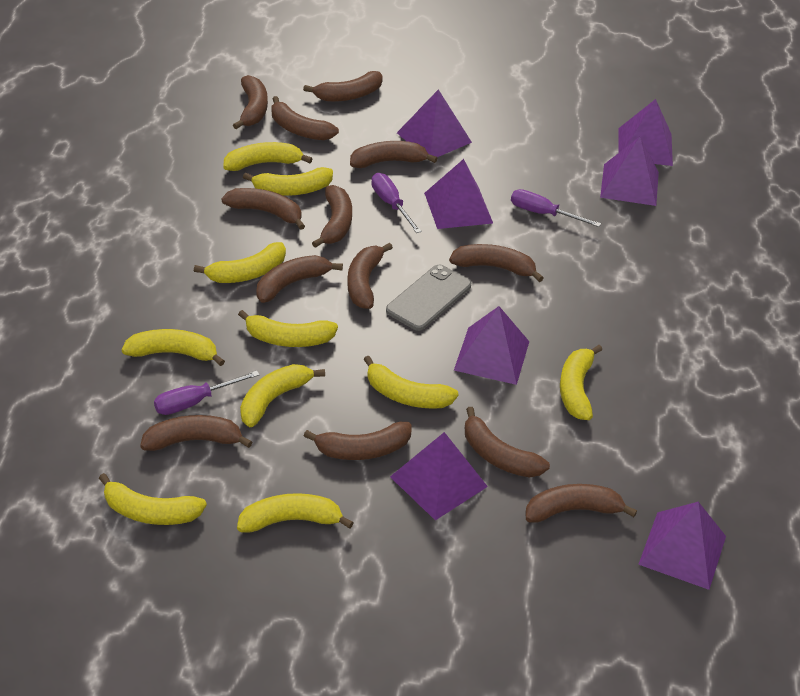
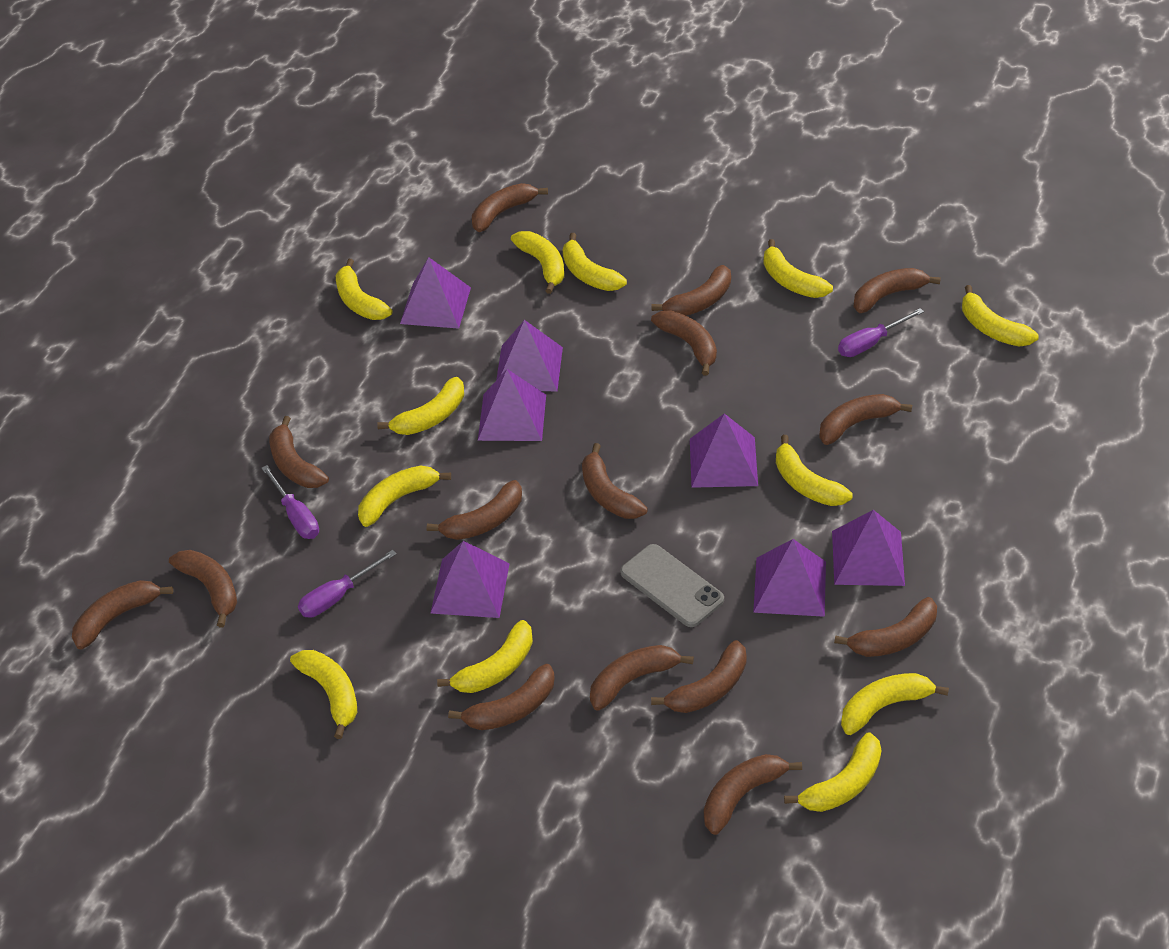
brown banana: [140,415,252,451] [221,188,305,230] [233,75,268,129] [256,255,343,303] [271,96,339,140] [303,71,383,102] [304,422,411,460] [312,185,352,248] [347,243,393,309] [350,141,438,168] [449,244,543,282] [465,407,550,478] [525,484,637,523] = 13 -> [72,580,173,649] [169,550,237,627] [269,416,329,488] [427,480,522,540] [448,664,555,730] [472,183,548,232] [582,443,648,519] [590,645,694,711] [651,310,717,376] [651,640,747,713] [652,265,731,315] [704,754,802,835] [819,394,912,445] [834,597,937,657] [854,268,941,313] = 15
yellow banana: [99,473,207,525] [122,329,225,366] [194,242,286,283] [223,142,313,171] [237,493,354,532] [238,310,338,347] [240,364,325,427] [243,167,333,196] [364,356,459,409] [560,345,602,420] = 10 -> [290,650,357,739] [335,259,392,320] [358,466,451,527] [377,377,464,435] [437,620,533,693] [511,231,564,294] [563,233,627,291] [764,239,833,298] [776,435,852,506] [784,732,881,812] [841,673,949,735] [962,285,1039,347] = 12

